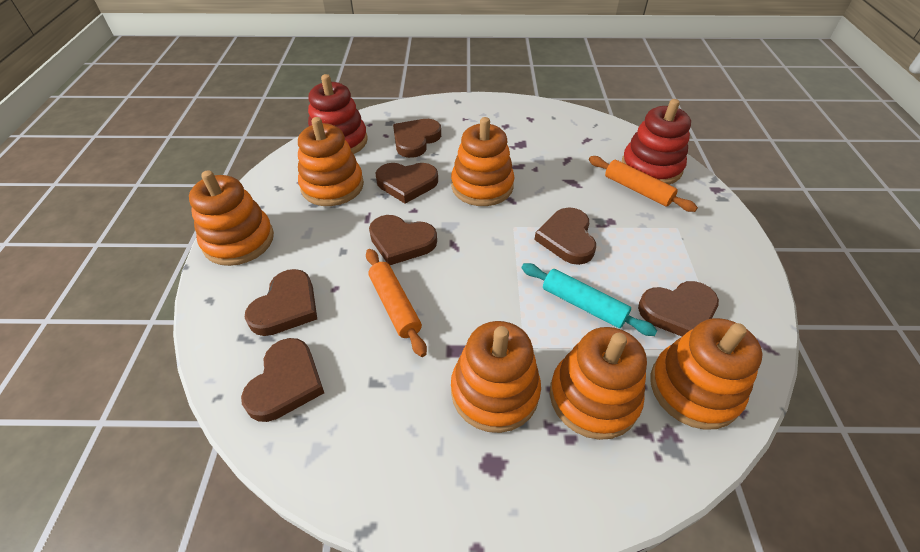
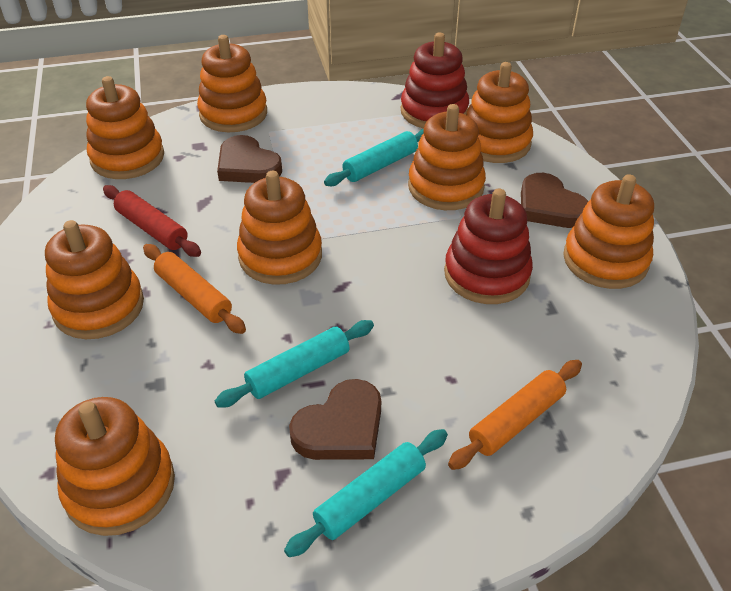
brown heart: [241,338,324,422] [245,269,317,336] [369,215,437,265] [375,163,438,204] [393,119,441,158] [534,207,596,265] [638,281,719,337] = 7 -> [217,135,282,183] [289,379,381,460] [521,173,588,228] = 3
orange stacking toy: [189,170,274,266] [298,117,364,206] [451,117,514,206] [451,321,541,433] [550,327,647,440] [650,318,762,430] = 6 -> [45,220,144,339] [55,397,175,536] [86,76,164,179] [197,35,267,132] [237,171,322,285] [408,104,486,210] [466,62,533,163] [563,174,654,289] = 8
red rolling pin: none = 0 -> [103,185,201,257] = 1
turquoise rolling pin: [522,263,657,336] = 1 -> [215,320,374,408] [284,429,448,557] [324,129,424,186] = 3

